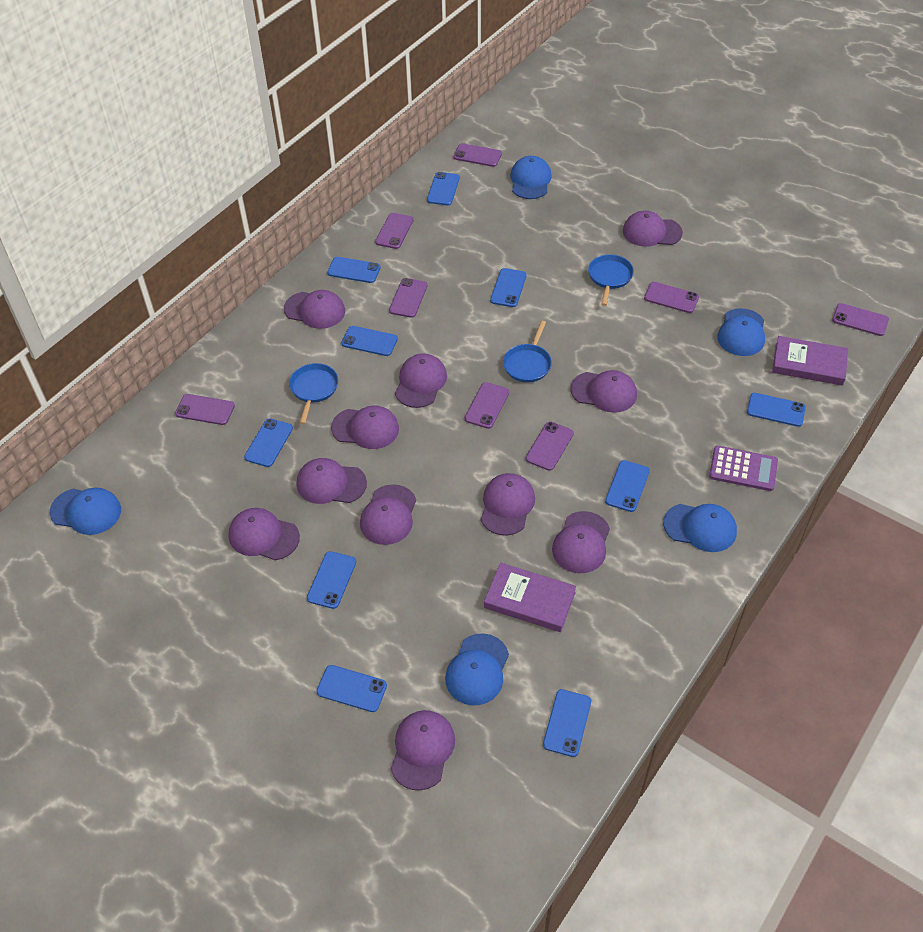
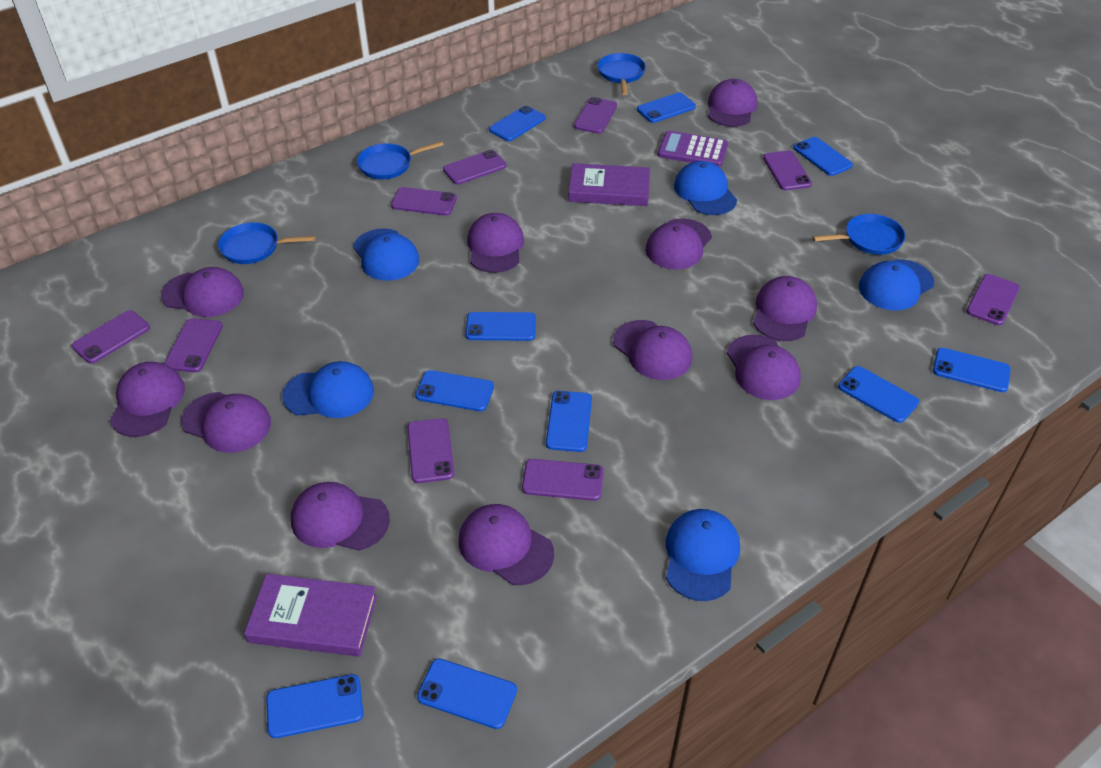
blue pan: [289,363,338,424] [503,321,552,383] [588,254,634,306] = 3 -> [218,222,315,264] [357,141,444,179] [597,53,646,95] [813,214,906,255] = 4
purple phone: [175,394,235,425] [375,213,414,249] [389,278,428,318] [453,143,502,167] [465,382,509,429] [525,421,574,471] [644,282,699,313] [832,303,889,336] = 8 -> [72,310,150,364] [164,318,223,372] [391,187,457,216] [407,418,454,483] [443,150,507,185] [522,459,604,501] [574,97,617,134] [763,151,812,190] [966,274,1020,325] = 9

